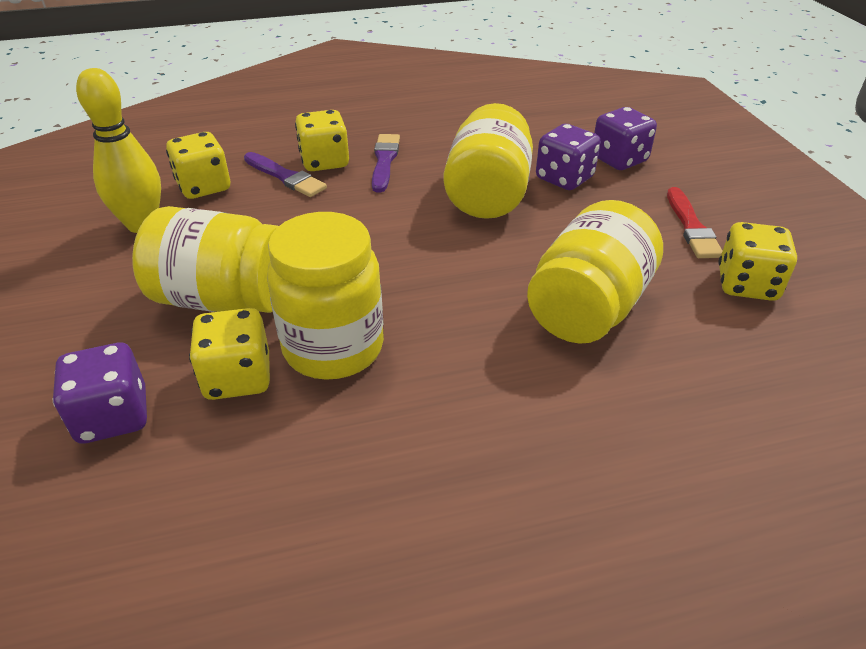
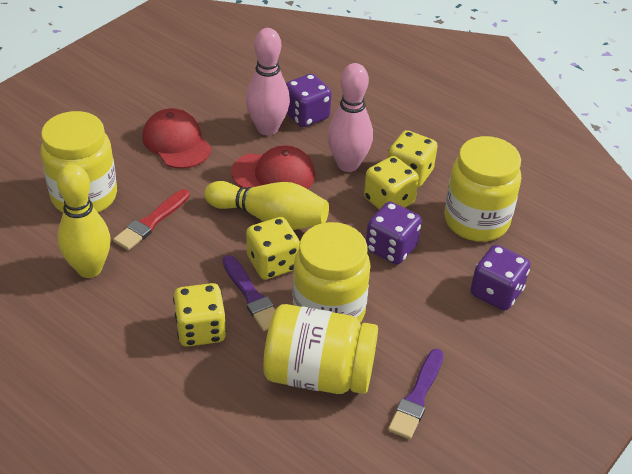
pink bowling pin: none = 0 -> [246,28,290,135] [327,63,373,172] = 2
red cap: none = 0 -> [142,108,212,169] [231,145,315,189] = 2
yellow bowling pin: [76,68,161,233] = 1 -> [57,164,111,278] [204,181,329,230] = 2

